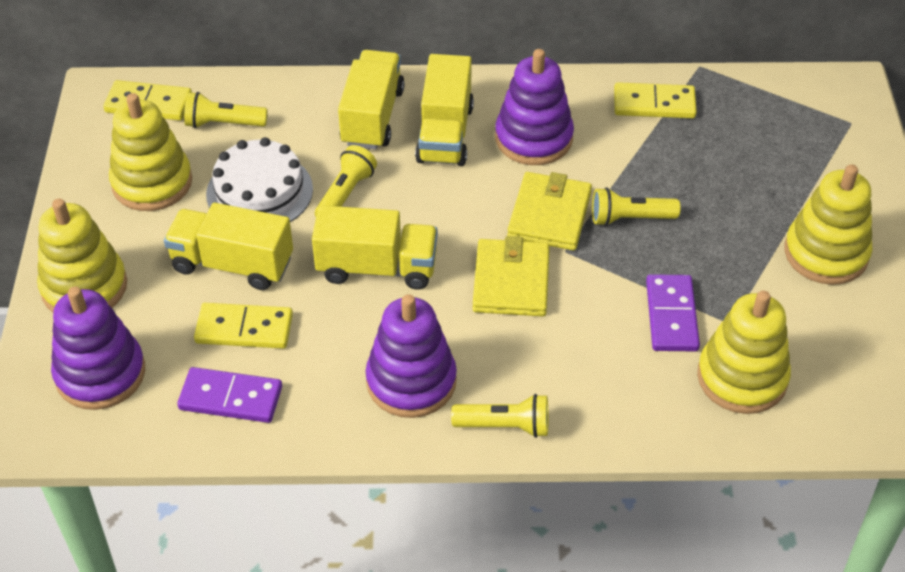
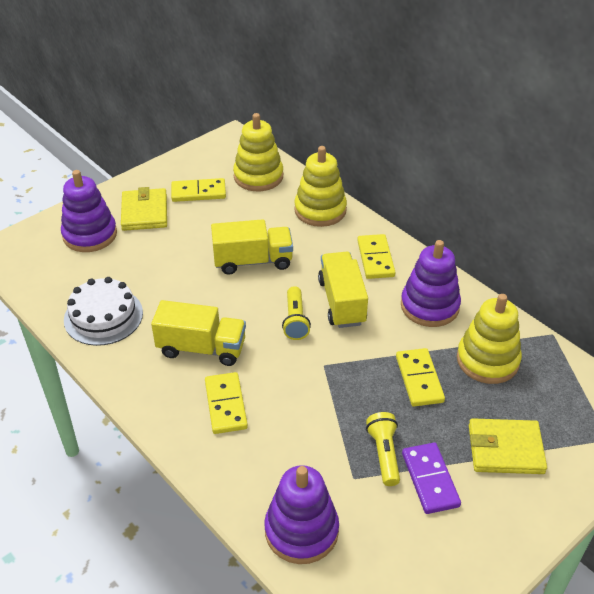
purple domino: [177,367,282,423] [646,274,700,351] = 2 -> [402,443,461,514] = 1
yellow domino: [103,80,192,121] [194,303,293,349] [614,82,697,118] = 3 -> [171,178,226,202] [205,372,248,434] [357,234,396,279] [396,348,445,406] = 4
yellow flashlight: [184,92,268,128] [315,145,377,216] [451,394,548,438] [592,187,681,226] = 4 -> [282,286,311,340] [366,412,400,486] = 2
yellow stacking toy: [37,198,127,312] [109,93,192,211] [697,291,791,414] [784,164,873,285] = 4 -> [233,113,283,191] [294,146,347,227] [457,294,522,384] = 3
yellow truck: [164,203,293,290] [312,205,438,290] [338,50,405,150] [415,54,474,166] = 4 -> [151,300,246,366] [211,219,293,275] [318,252,368,328] = 3

